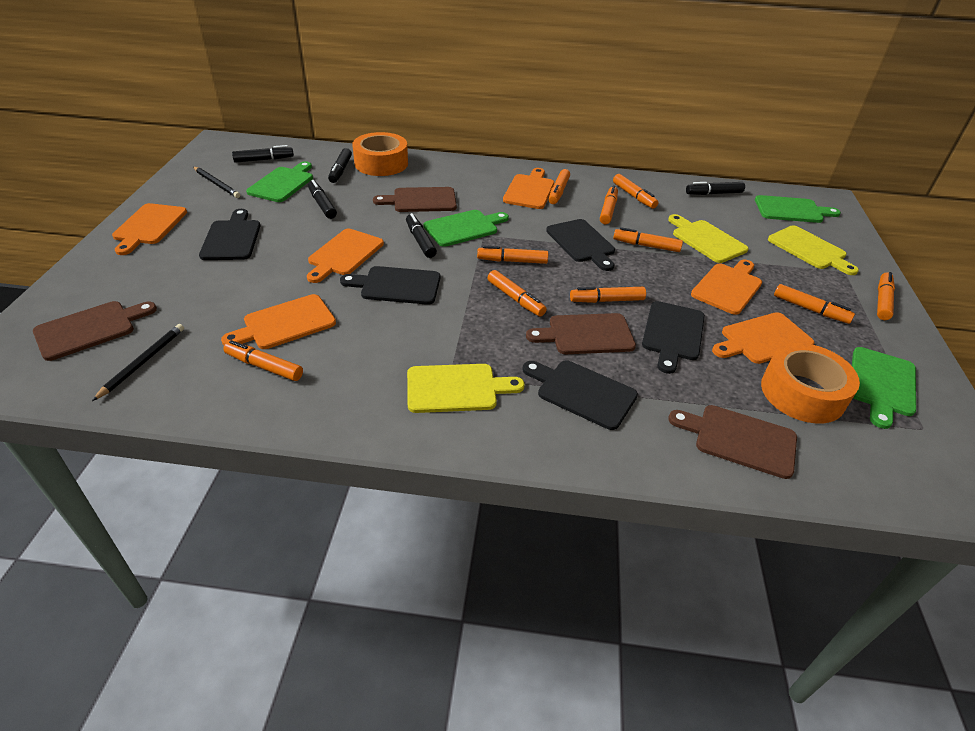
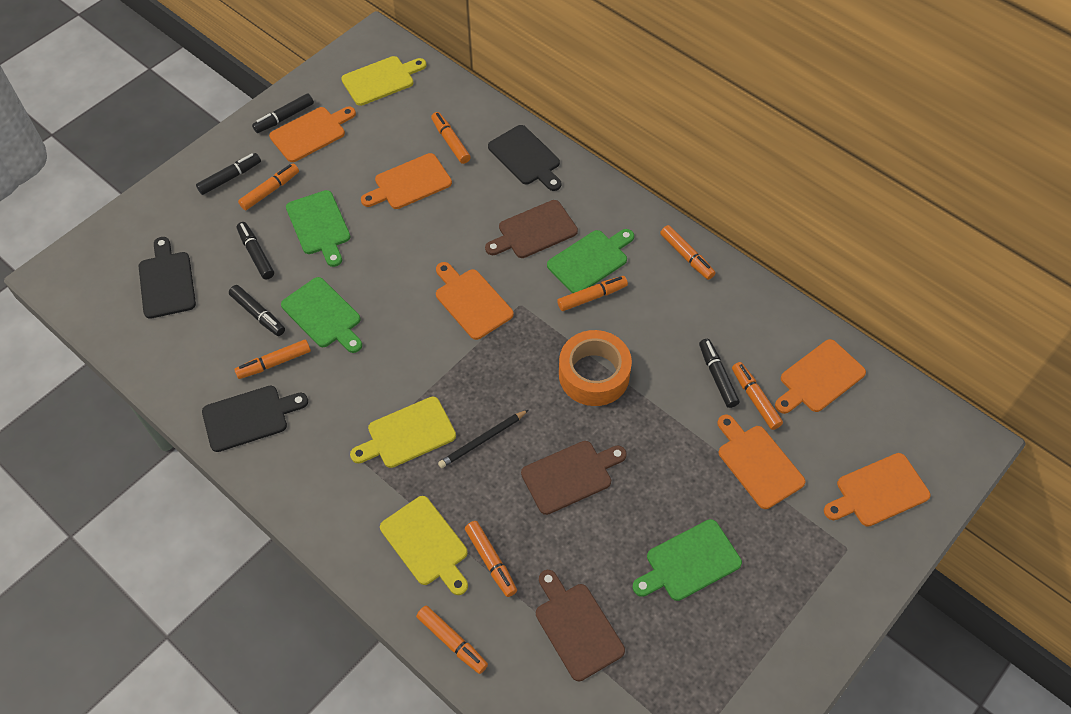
black cutting board: [199,209,260,260] [340,266,440,305] [523,360,638,430] [546,219,615,271] [642,301,705,374] = 5 -> [139,237,196,319] [202,386,308,452] [488,125,561,191] = 3
black pencil: [92,324,184,401] [193,167,240,198] = 2 -> [438,410,529,468] = 1
brown cutting board: [33,301,157,361] [373,187,457,212] [526,313,636,354] [668,405,797,479] = 4 -> [485,200,578,258] [521,441,627,515] [536,570,625,681] = 3
orange marker: [223,340,303,381] [477,246,548,264] [488,270,547,317] [549,169,570,204] [570,287,646,303] [600,185,618,224] [613,174,658,209] [613,227,683,252] [774,284,855,324] [877,272,895,320] = 10 -> [234,339,311,379] [238,164,299,210] [416,605,488,674] [431,112,471,164] [465,521,517,597] [557,276,628,311] [660,225,715,280] [732,362,783,430] = 8
orange tape: [352,132,408,176] [761,343,860,423] = 2 -> [559,330,632,406] = 1

